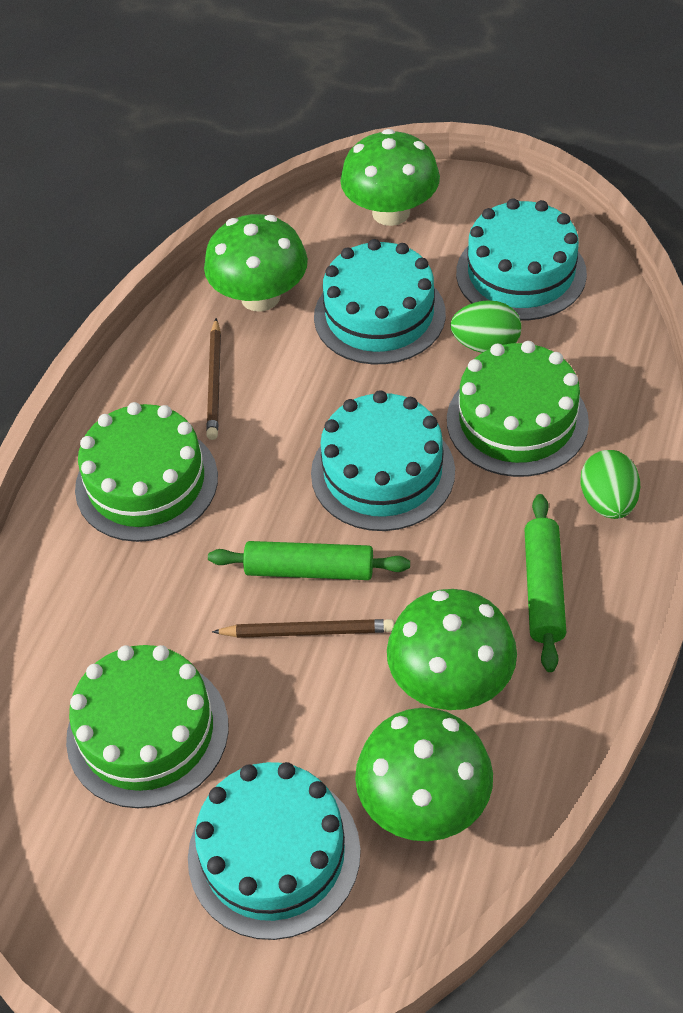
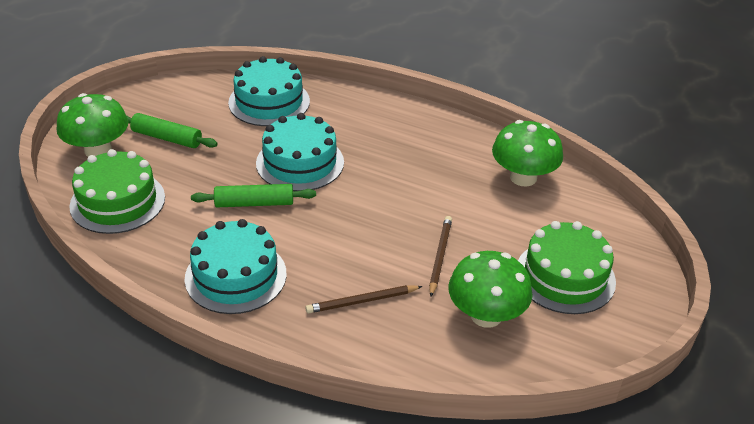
green cake: [66,645,229,808] [75,402,218,542] [447,341,589,477] = 3 -> [69,149,165,234] [518,221,616,314] = 2
green egg: [450,300,521,353] [580,450,640,519] = 2 -> none = 0
green mushroom: [204,214,308,312] [340,129,440,226] [355,708,493,841] [387,589,517,710] = 4 -> [57,93,128,157] [448,251,533,328] [492,120,563,187] = 3
turquoise cake: [188,762,361,940] [311,390,455,531] [314,239,446,364] [456,198,587,320] = 4 -> [185,219,287,314] [228,56,310,126] [256,113,344,191] = 3

